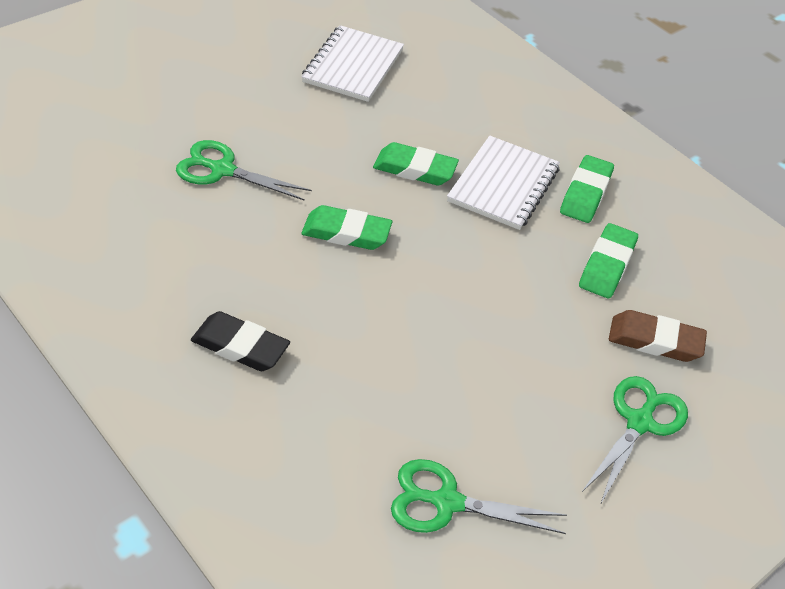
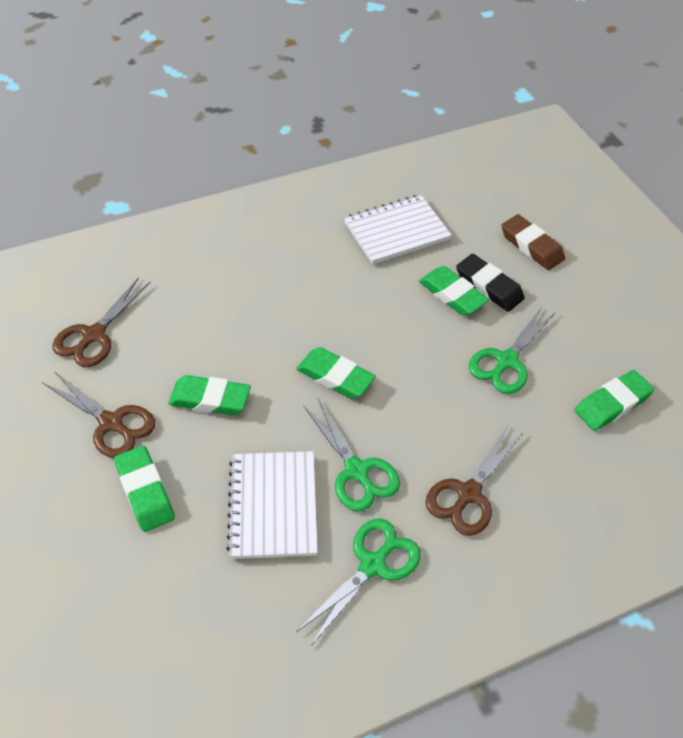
brown scissors: none = 0 -> [43,371,155,458] [52,277,151,367] [426,426,524,536] = 3
green eraser: [301,205,392,250] [373,142,459,185] [560,155,614,223] [579,223,638,299] = 4 -> [114,446,175,532] [168,375,251,415] [296,347,376,399] [419,266,489,316] [574,370,654,431] = 5

